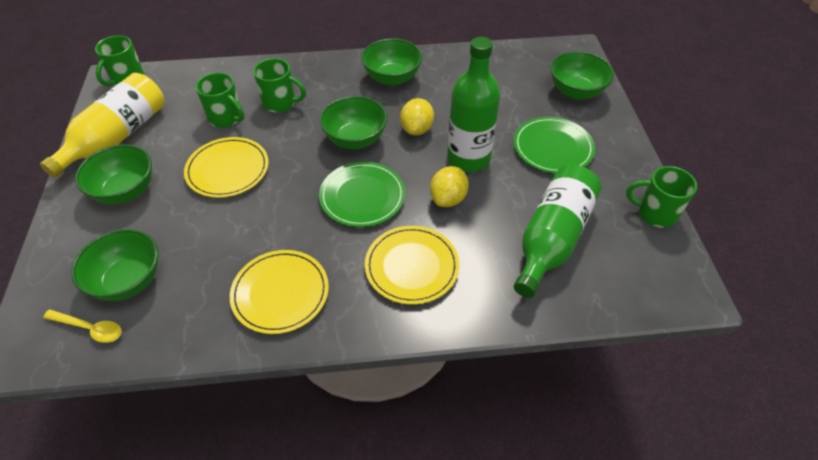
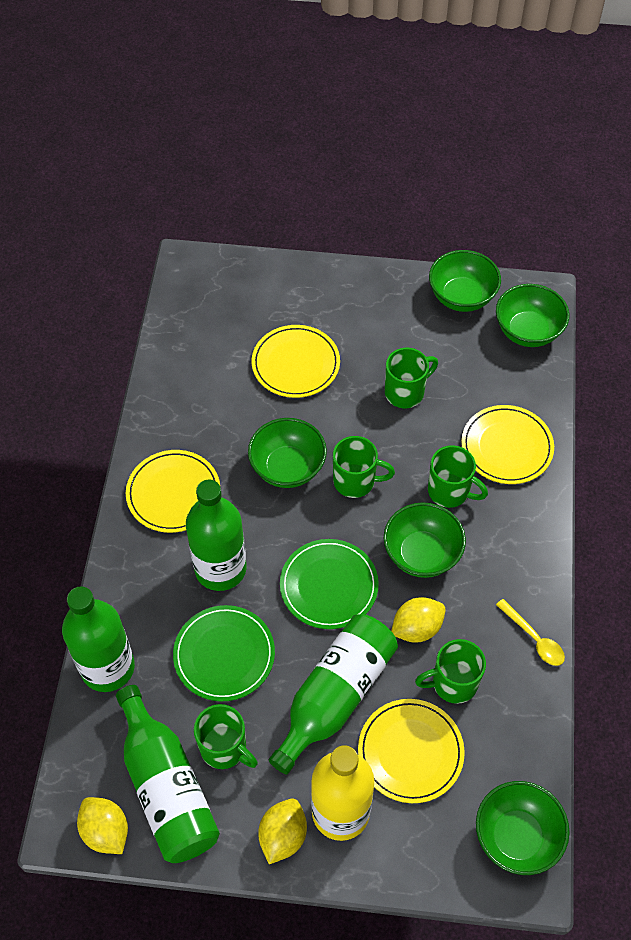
green bottle: [447,37,500,172] [514,165,601,298] = 2 -> [62,587,135,692] [116,685,220,863] [186,480,247,591] [269,614,398,775] = 4
green mug: [95,35,144,86] [195,72,244,128] [253,58,306,113] [626,166,697,228] = 4 -> [194,704,258,769] [333,436,395,498] [385,348,438,408] [415,639,486,704] [428,445,488,508] = 5
yellow lemon: [400,98,434,135] [430,166,469,207] = 2 -> [77,797,128,854] [258,799,307,864] [391,597,446,643] = 3
yellow plate: [184,137,269,198] [230,250,329,334] [365,226,459,304] = 3 -> [126,450,220,533] [252,325,340,398] [358,699,465,803] [461,405,554,484] = 4

